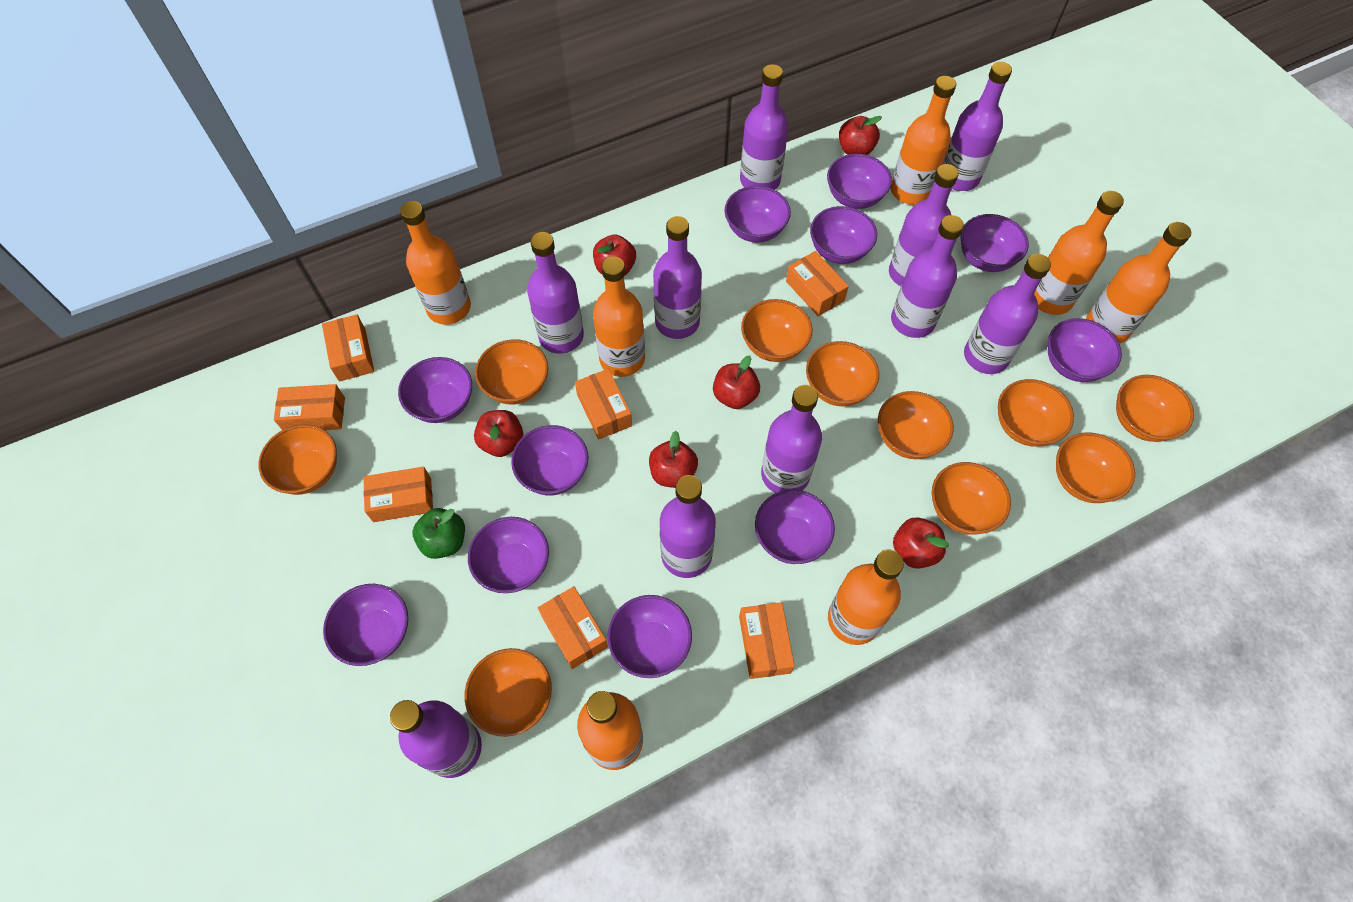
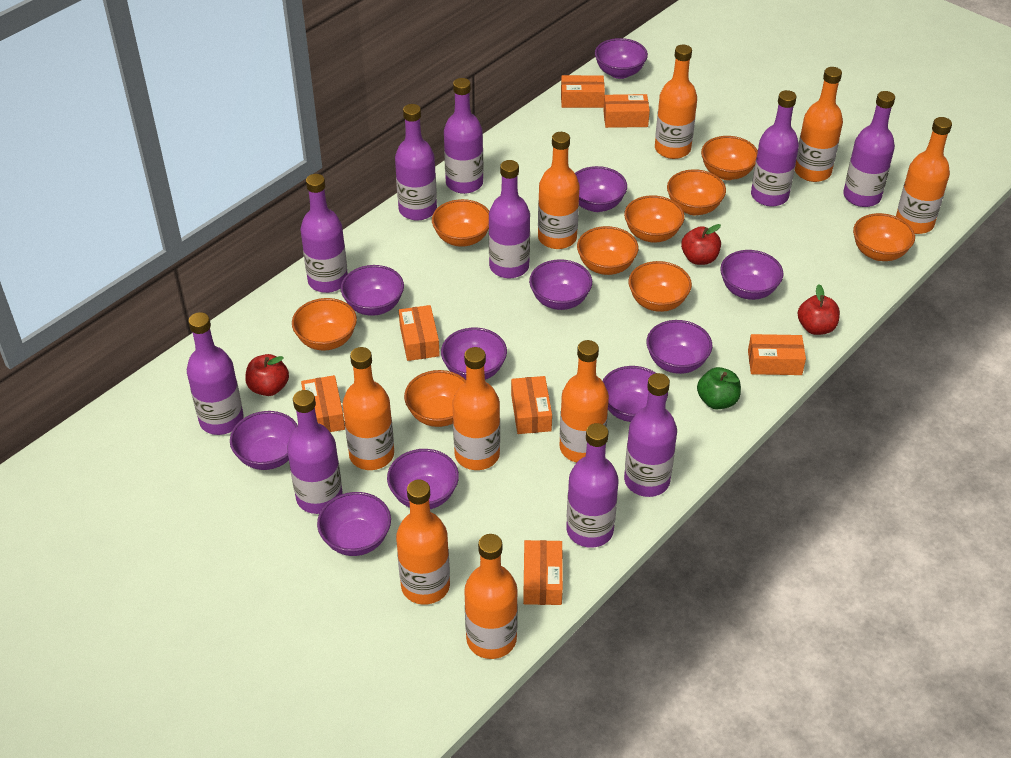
orange bottle: [400,201,471,325] [577,691,643,770] [593,257,645,377] [828,550,904,645] [891,76,956,205] [1034,191,1124,315] [1086,222,1191,343] = 7 -> [343,347,394,470] [396,480,450,605] [453,347,500,470] [464,534,518,659] [538,132,580,249] [560,340,609,463] [655,45,697,159] [795,67,843,182] [896,117,952,234] = 9
orange bowl: [258,424,337,495] [465,648,552,737] [475,339,548,404] [741,299,812,362] [806,341,879,406] [878,391,954,459] [932,462,1011,535] [998,379,1074,447] [1056,433,1135,503] [1116,375,1194,442] = 10 -> [292,298,357,351] [404,370,466,427] [432,199,489,247] [577,226,639,275] [624,195,685,243] [629,261,692,312] [667,169,726,215] [701,136,758,180] [853,213,915,261] = 9
red apple: [474,410,523,457] [593,234,636,276] [649,431,698,488] [713,356,760,409] [839,116,882,155] [893,518,949,569] = 6 -> [245,354,289,396] [681,224,721,265] [798,284,840,335] = 3

